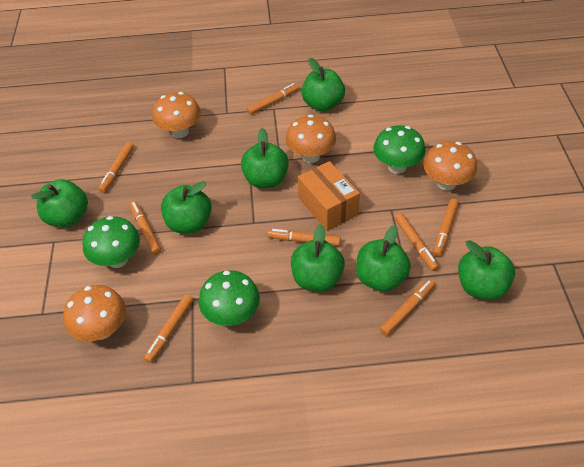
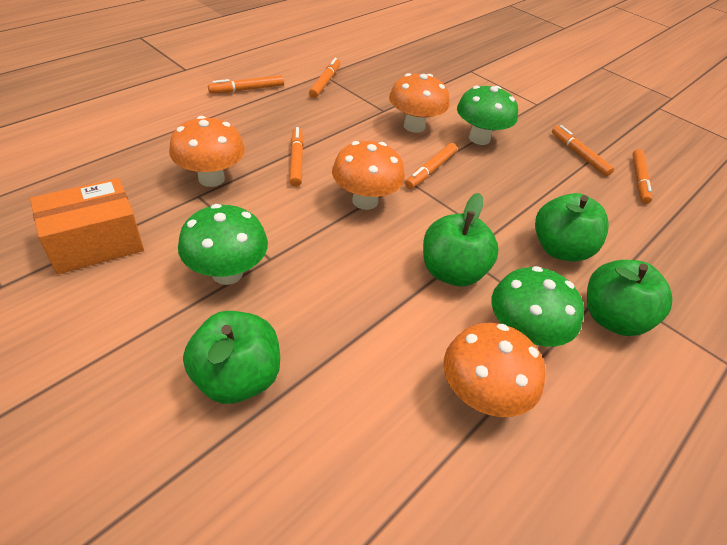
green apple: [31,179,88,227] [161,181,212,233] [241,128,289,188] [291,224,345,291] [301,58,345,112] [356,225,411,292] [458,240,515,300] = 7 -> [183,311,280,404] [423,193,499,286] [535,193,609,262] [587,260,673,336] = 4
orange marker: [98,142,134,193] [130,201,161,255] [144,294,193,363] [247,83,300,115] [268,229,341,246] [380,279,435,336] [395,213,439,271] [433,198,459,256] = 8 -> [208,75,284,93] [289,127,304,187] [309,58,340,98] [405,143,457,189] [552,125,614,176] [632,149,652,204] = 6

